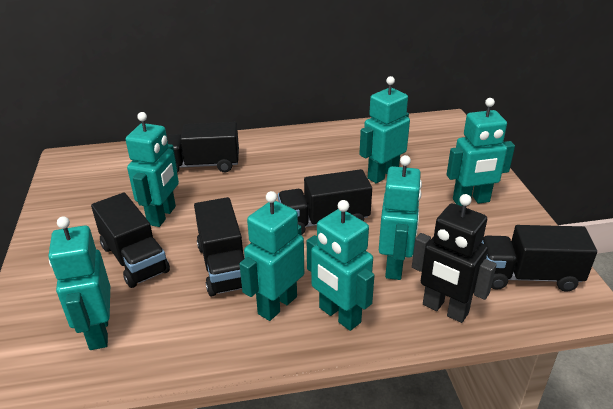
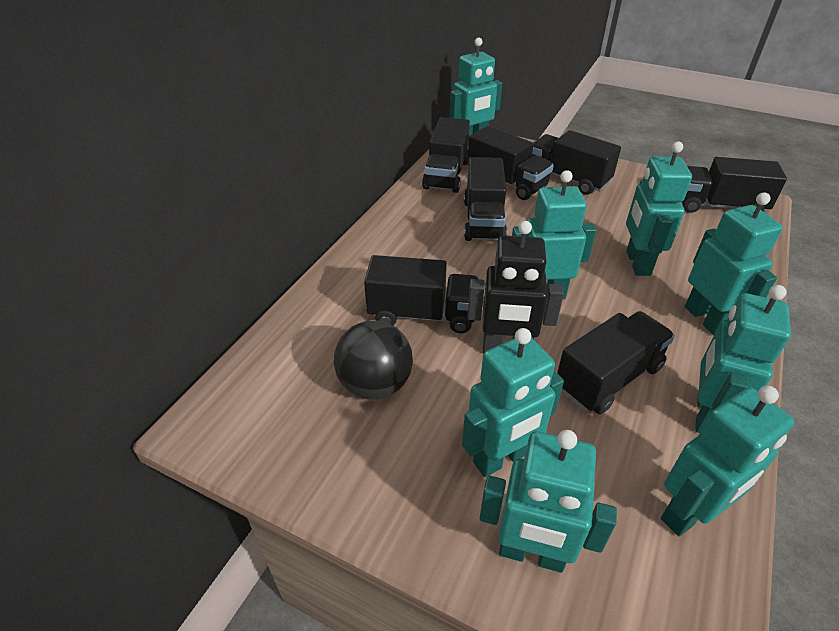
black ball: none = 0 -> [334,320,413,400] = 1
black truck: [91,193,170,288] [166,122,239,173] [194,197,245,297] [278,169,372,235] [481,225,597,292] = 5 -> [364,255,480,333] [422,117,470,193] [464,157,507,241] [467,126,554,200] [532,130,621,195] [557,311,675,414] [682,157,787,213] = 7
turquoise robot: [48,216,110,350] [126,112,179,227] [239,191,304,321] [307,200,375,331] [359,76,410,183] [379,155,422,280] [447,98,515,206] = 7 -> [450,37,502,143] [462,328,564,477] [480,430,617,573] [512,170,596,299] [626,141,692,276] [661,386,794,536] [685,192,783,335] [695,285,791,433] = 8

